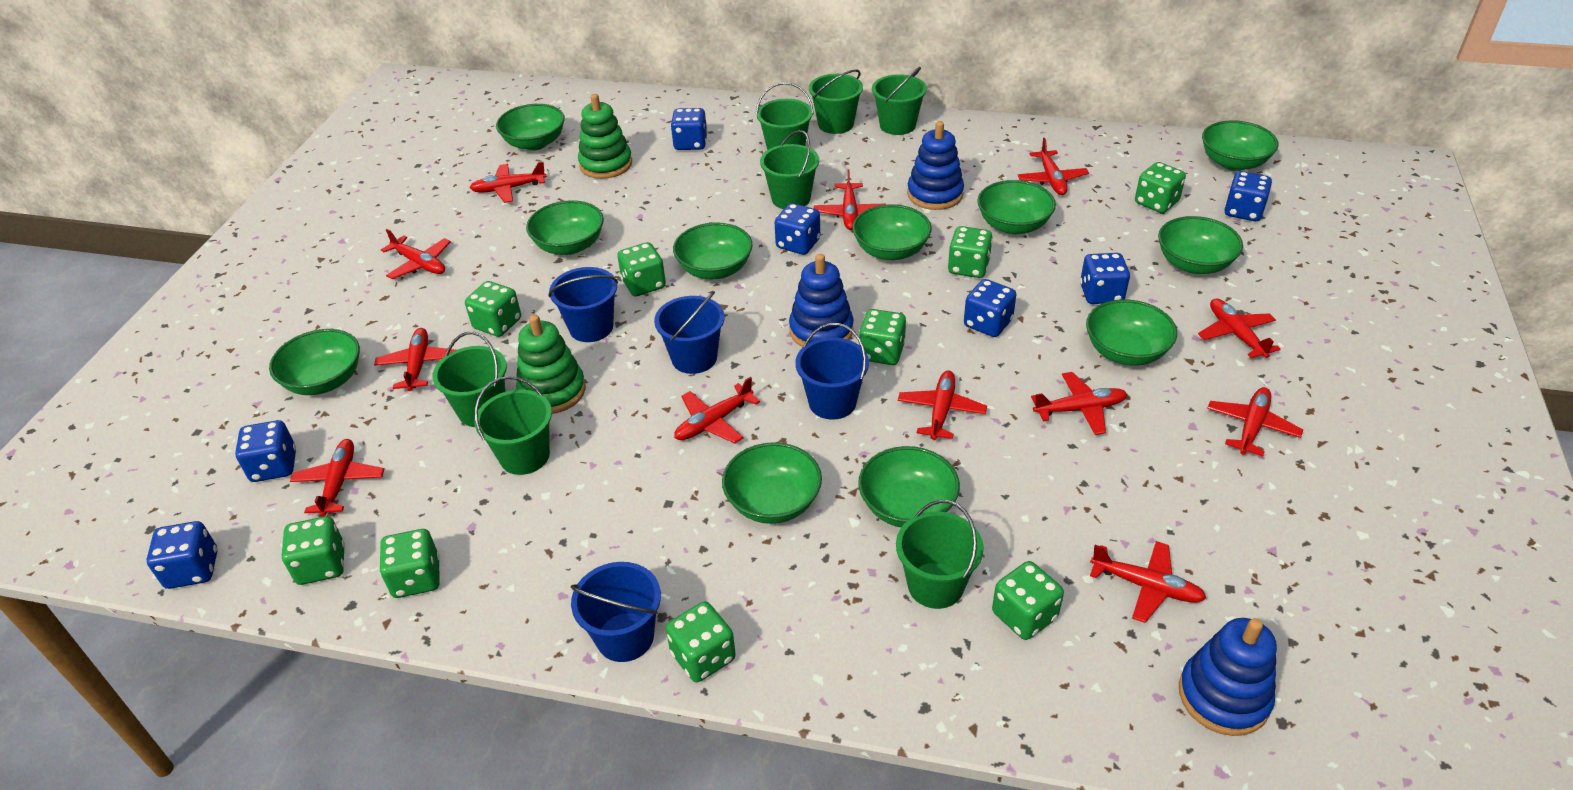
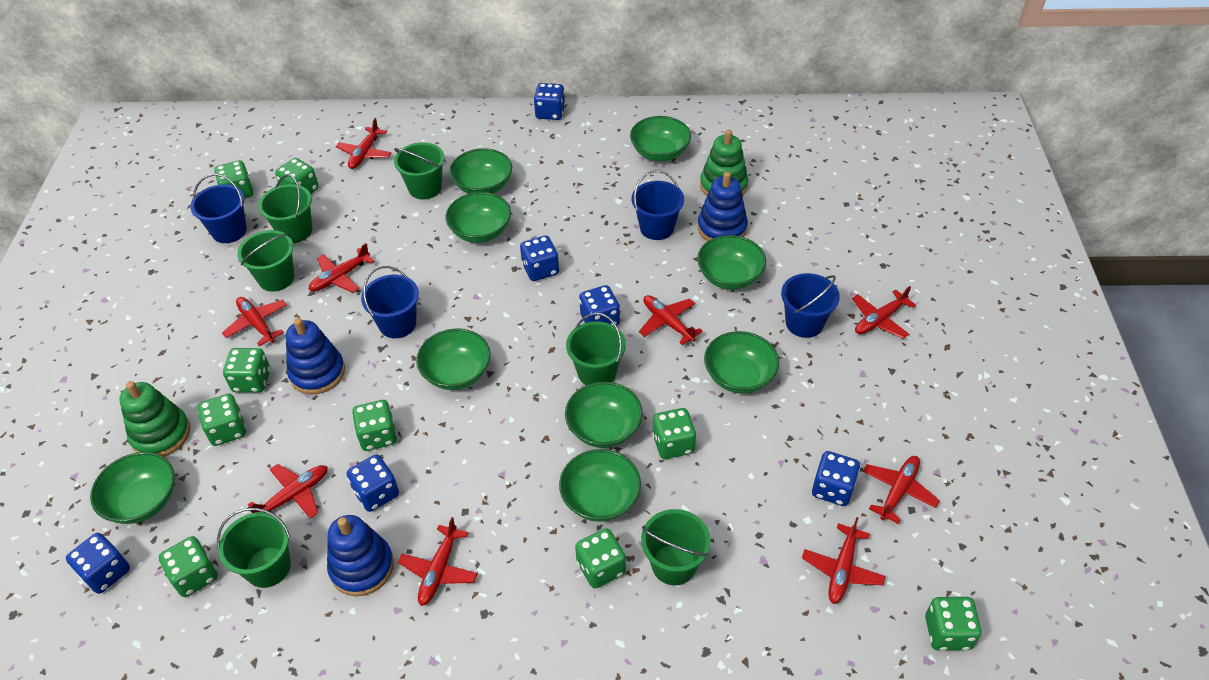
blue dice: [147,521,217,589] [235,420,296,482] [671,108,707,150] [775,203,820,255] [964,279,1016,337] [1080,253,1130,304] [1224,171,1272,221] = 7 -> [66,533,130,594] [347,454,399,512] [520,235,559,281] [534,83,565,120] [579,285,620,326] [812,451,860,506] = 6
green bowl: [269,329,360,395] [496,104,565,151] [526,200,604,255] [673,222,753,279] [722,442,822,524] [852,204,932,260] [858,446,960,527] [977,180,1056,234] [1086,299,1177,365] [1158,216,1243,274] [1202,120,1278,171] = 11 -> [90,452,175,524] [416,329,491,390] [445,192,511,243] [449,148,512,194] [559,449,641,522] [565,382,643,448] [630,116,691,161] [697,235,766,290] [704,331,779,393] = 9
green bucket: [432,332,507,427] [475,376,552,475] [756,82,814,150] [760,130,819,209] [809,69,863,134] [872,67,927,135] [896,500,984,609] = 7 -> [217,508,291,588] [237,230,294,292] [258,174,312,243] [394,143,445,199] [566,313,626,385] [641,509,711,585] = 6
red plane: [290,439,384,517] [374,328,456,391] [381,229,451,279] [470,162,547,203] [674,377,760,443] [814,169,886,230] [898,371,987,440] [1018,138,1089,195] [1031,372,1127,435] [1090,541,1206,623] [1198,299,1280,358] [1207,387,1303,456] = 12 -> [222,297,287,346] [248,464,328,518] [308,243,375,293] [336,118,391,169] [398,517,478,606] [639,295,703,345] [802,517,885,604] [852,286,916,339] [863,456,940,524] = 9

